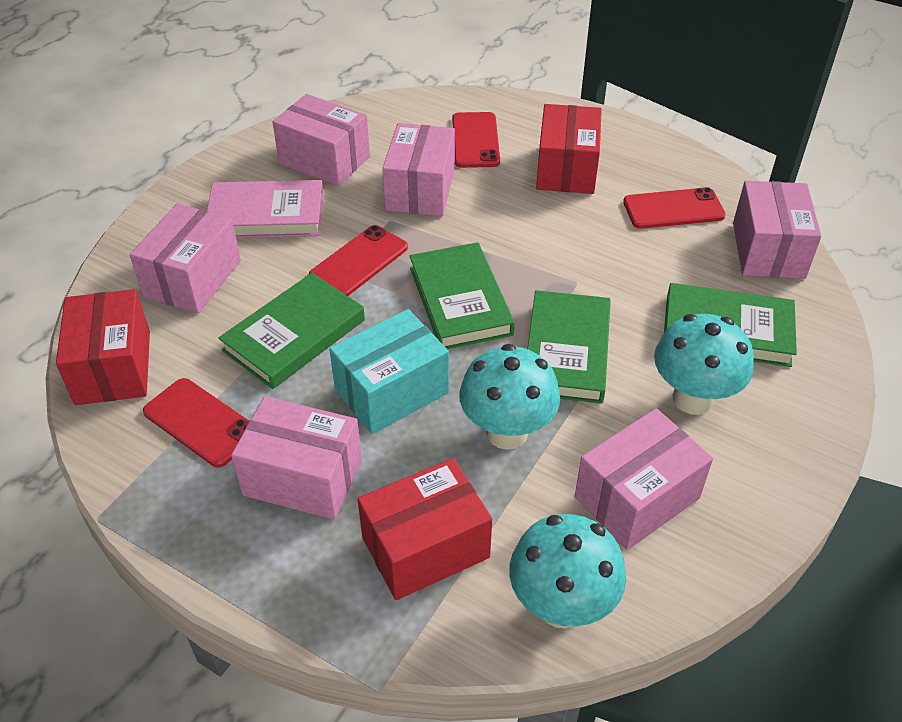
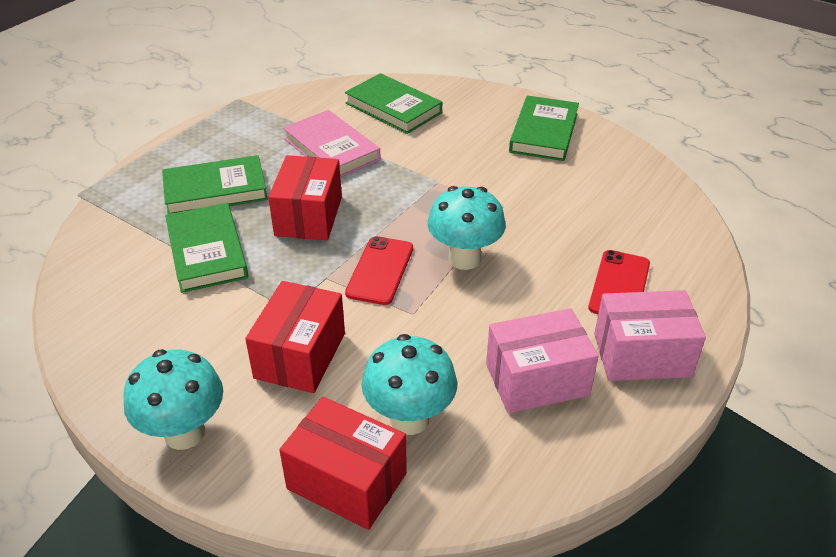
pink box: [130,204,241,314] [231,396,362,520] [273,94,370,186] [382,123,455,216] [575,408,713,550] [733,181,821,279] = 6 -> [486,308,599,413] [594,290,706,381] = 2
red phone: [143,378,249,468] [309,225,408,296] [452,112,500,168] [623,187,726,229] = 4 -> [345,236,413,305] [588,250,650,314] = 2
turquoise box: [329,309,449,434] = 1 -> none = 0

